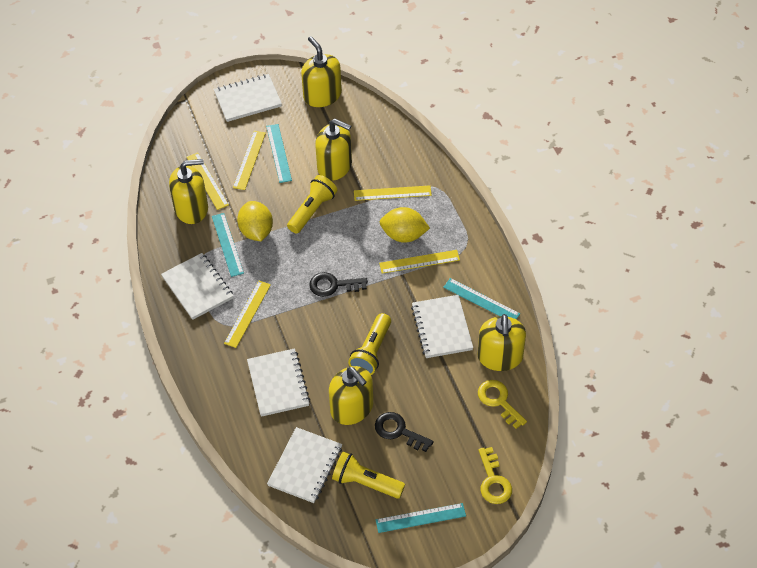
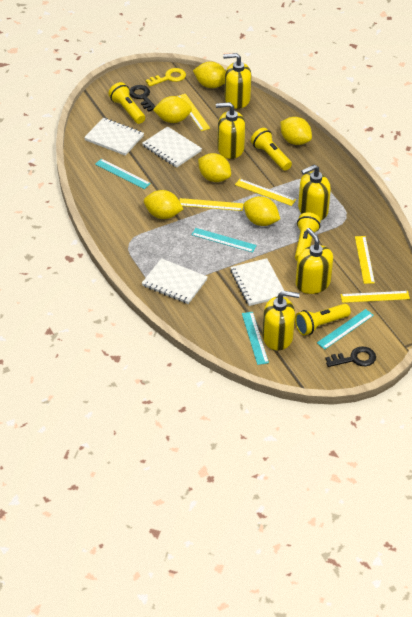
white notebook: [161,253,233,320] [214,74,282,122] [247,348,310,417] [267,427,342,503] [411,295,473,358] = 5 -> [84,118,144,156] [142,126,202,168] [142,258,208,304] [230,258,286,306] = 4
yellow flashlight: [287,175,337,234] [332,452,405,499] [348,313,391,375] = 3 -> [108,82,145,124] [251,128,292,171] [295,212,321,261] [295,304,351,336] = 4
yellow key: [478,380,527,429] [478,447,512,504] = 2 -> [146,68,186,87] = 1
yellow lemon: [237,201,273,241] [380,207,430,243] = 2 -> [144,190,183,219] [153,96,192,123] [193,62,226,88] [198,153,231,182] [244,196,280,226] [280,117,312,145] = 6

